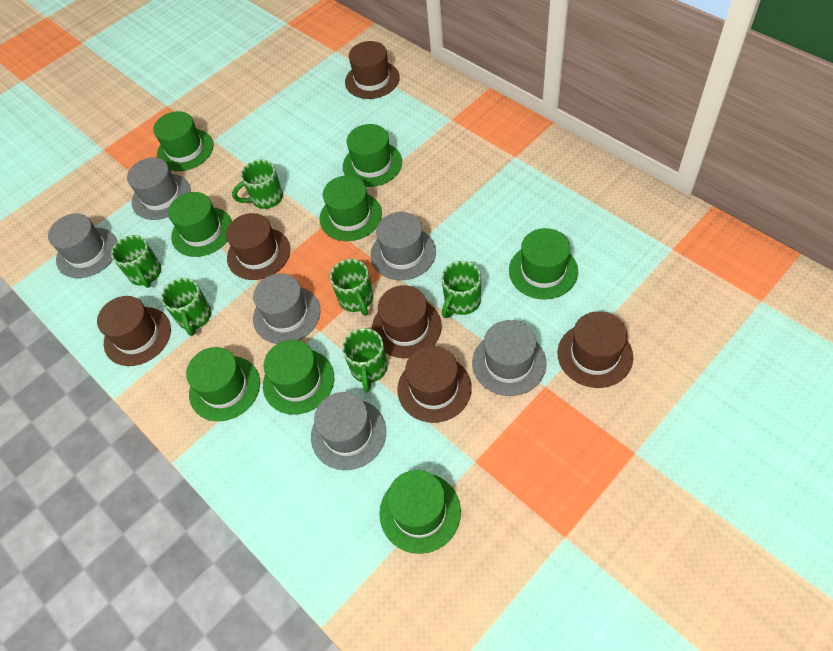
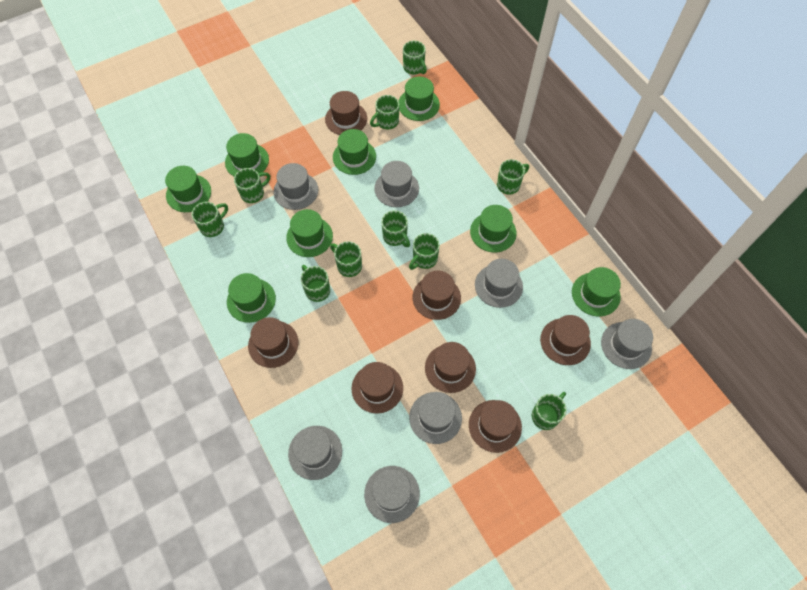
brown hat: [97,296,171,366] [226,213,291,280] [345,41,400,99] [372,285,442,358] [397,346,472,423] [557,311,633,388] = 6 -> [248,317,298,368] [325,91,367,135] [351,362,403,413] [413,271,461,320] [425,342,476,393] [469,400,522,453] [540,315,591,365] = 7
green mug: [111,235,161,288] [161,278,211,336] [232,160,283,209] [330,259,373,316] [342,328,388,392] [441,261,481,318] = 6 -> [192,202,228,237] [234,168,270,203] [301,265,330,302] [330,241,362,277] [370,95,399,129] [381,210,410,247] [403,41,427,74] [409,233,440,270] [497,159,529,194] [532,392,567,430] = 10
grey hat: [48,213,117,278] [127,157,191,220] [253,274,321,344] [311,392,386,470] [370,212,436,280] [472,320,546,396] = 6 -> [273,163,318,210] [288,426,342,480] [364,466,420,523] [374,161,419,207] [409,392,462,444] [475,259,523,308] [601,319,653,369] = 7

